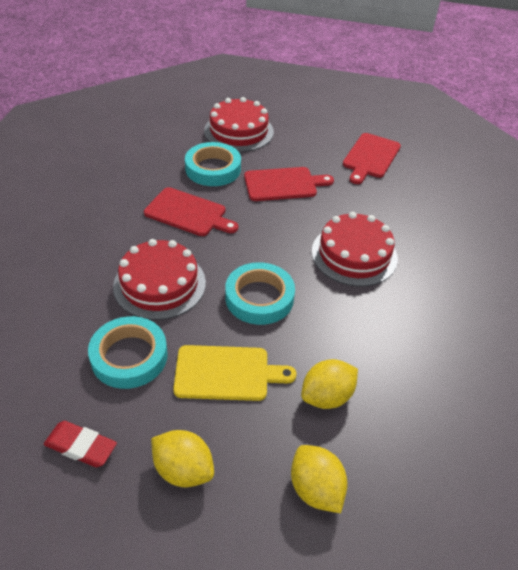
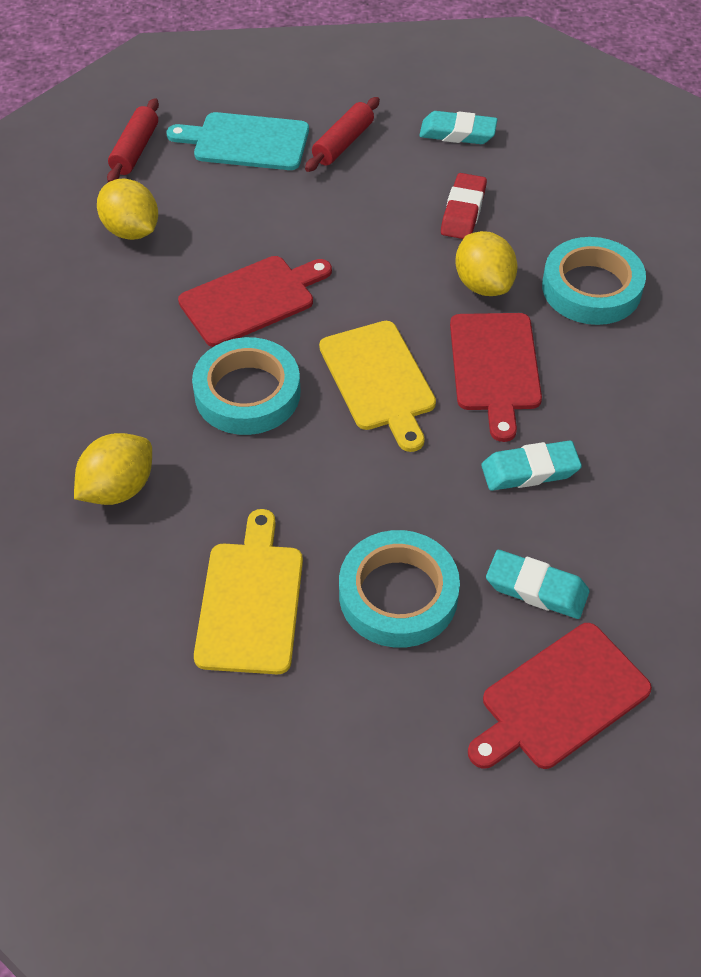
red cake: [113,239,206,320] [204,97,274,152] [312,212,398,286] = 3 -> none = 0
red rolling pin: none = 0 -> [107,98,159,182] [305,97,380,172] = 2
turquoise cutting board: none = 0 -> [166,112,309,170] = 1
turquoise eraser: none = 0 -> [419,111,498,144] [481,440,582,491] [486,550,589,619] = 3
yellow cutting board: [173,345,297,401] = 1 -> [194,509,303,675] [319,321,436,452] = 2

